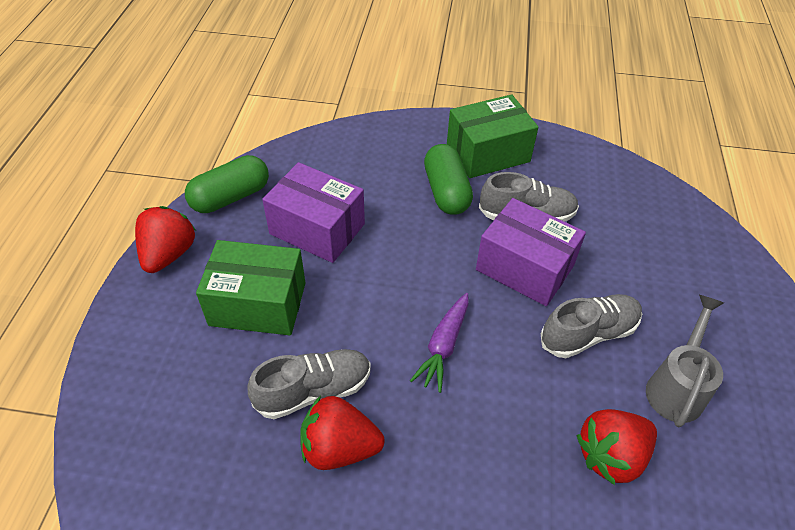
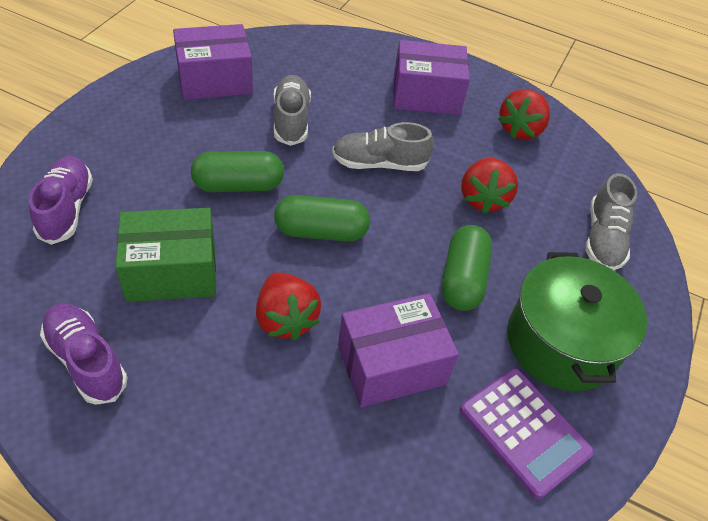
green box: [196,240,305,335] [447,94,539,178] = 2 -> [115,208,216,302] = 1
green capsule: [185,155,269,213] [424,144,473,215] = 2 -> [191,151,284,192] [274,195,370,242] [442,225,492,311] = 3
green pot: none = 0 -> [507,252,647,391] = 1
grey watering can: [646,295,724,427] = 1 -> none = 0
purple box: [262,162,365,263] [476,198,586,306] = 2 -> [173,24,253,100] [338,293,459,407] [393,40,470,115] = 3
purple calculator: none = 0 -> [460,368,594,499] = 1
purple carrot: [410,293,469,393] = 1 -> none = 0
purple shoe: none = 0 -> [29,156,93,245] [40,303,127,405] = 2

